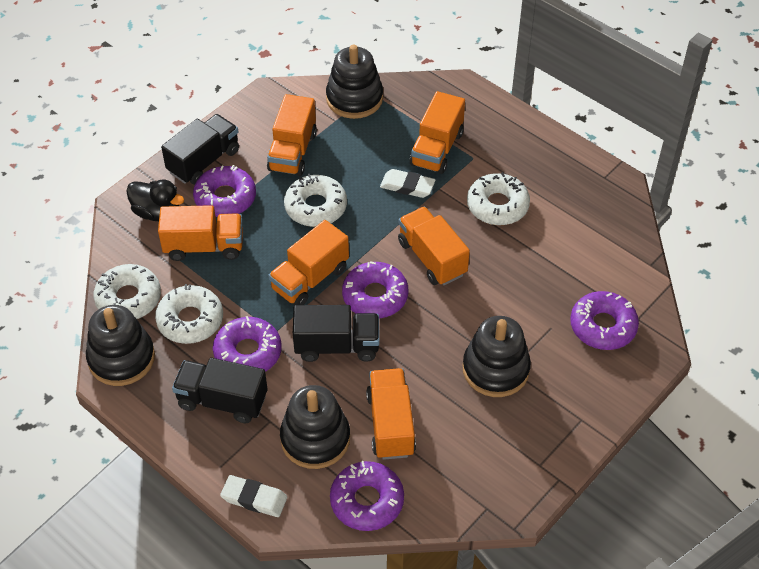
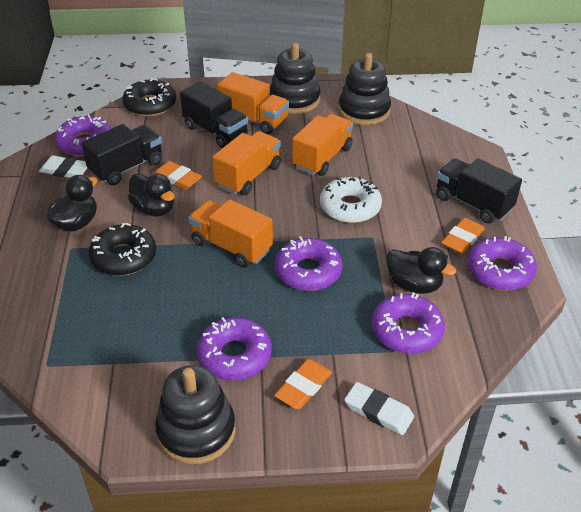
black donut: none = 0 -> [89,223,156,276] [122,78,176,117] = 2
black duck: [126,180,184,221] = 1 -> [47,175,98,231] [128,174,175,217] [386,247,456,294] = 3
black stacking toy: [86,305,155,386] [280,385,350,469] [326,44,383,119] [463,316,531,397] = 4 -> [155,365,236,465] [270,42,320,114] [338,53,391,125] = 3
orange eraser: none = 0 -> [153,161,202,190] [274,359,332,409] [441,218,485,254] = 3
orange truck: [158,205,243,261] [267,94,317,176] [268,220,349,306] [366,368,416,460] [398,207,470,285] [410,91,465,174] = 6 -> [188,199,273,268] [212,131,281,195] [217,72,289,134] [292,114,353,176] = 4
white donut: [94,264,161,319] [155,284,223,344] [284,174,347,227] [467,172,530,225] = 4 -> [320,176,382,223] = 1

